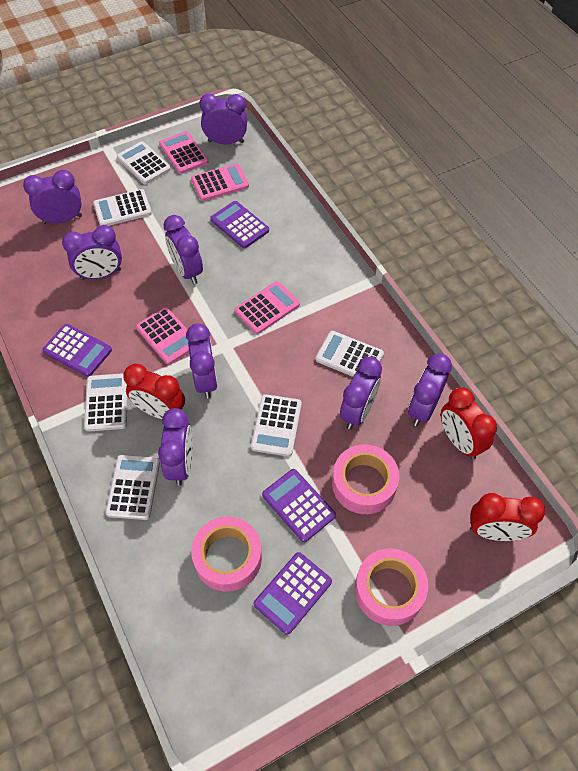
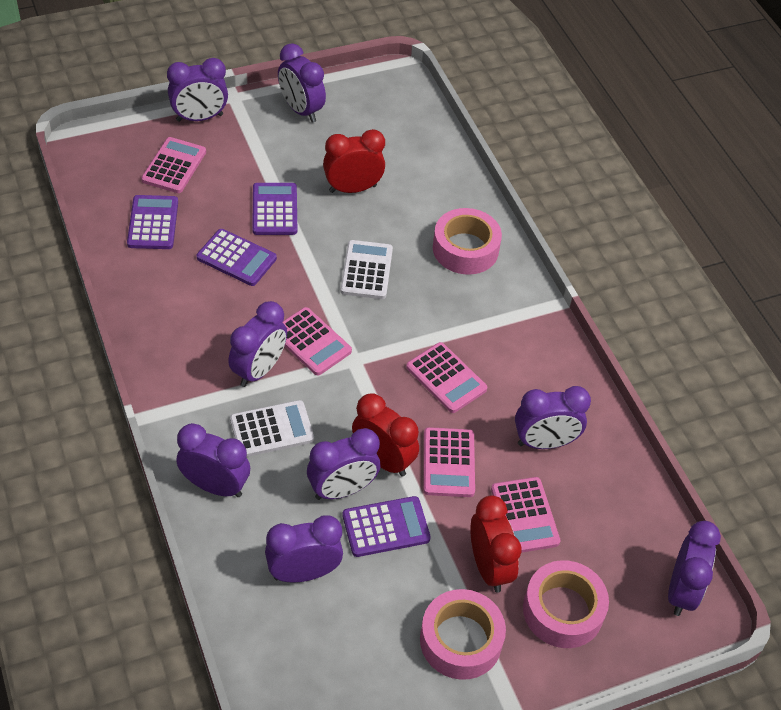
pink calculator: [136,307,189,365] [159,131,208,174] [191,164,249,201] [234,281,300,334] = 4 -> [141,137,206,193] [282,307,352,376] [406,342,487,413] [423,427,475,497] [491,477,560,553] = 5
white calculator: [84,373,128,432] [93,189,152,226] [106,455,160,520] [117,141,171,184] [251,394,302,457] [316,331,384,377] = 6 -> [230,400,314,457] [340,240,393,299] = 2

